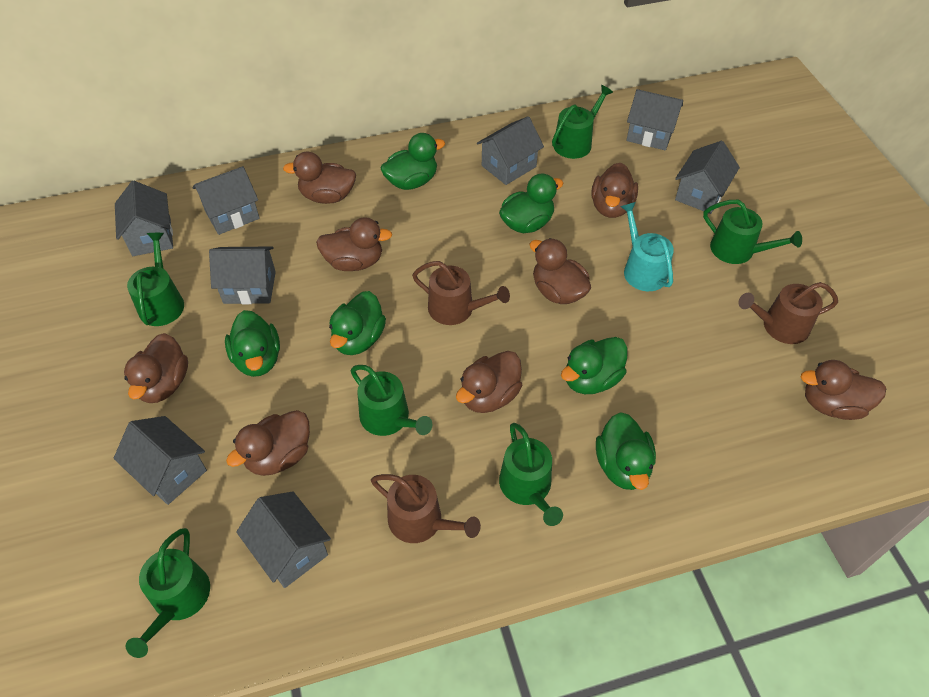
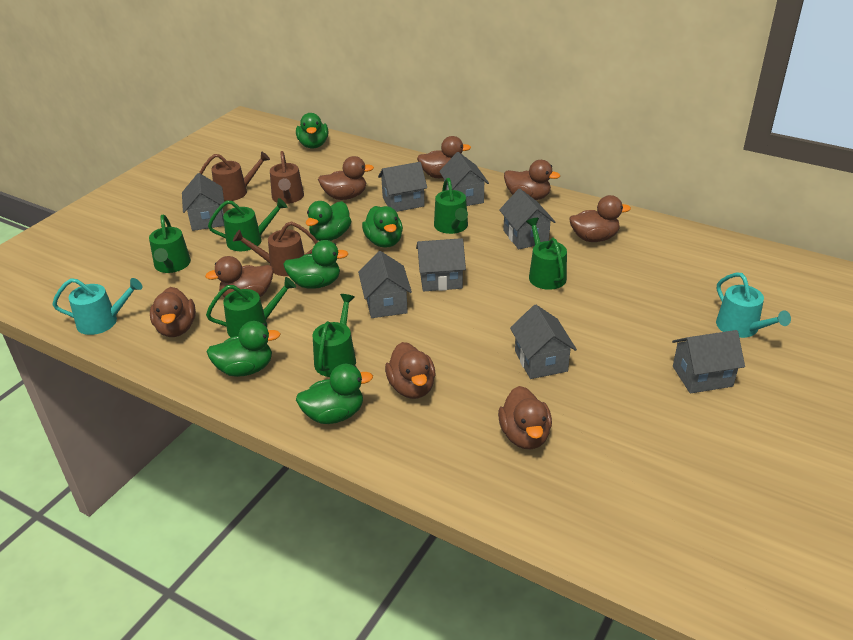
turquoise watering can: [620,202,674,291] = 1 -> [52,278,142,335] [716,273,791,338] = 2

